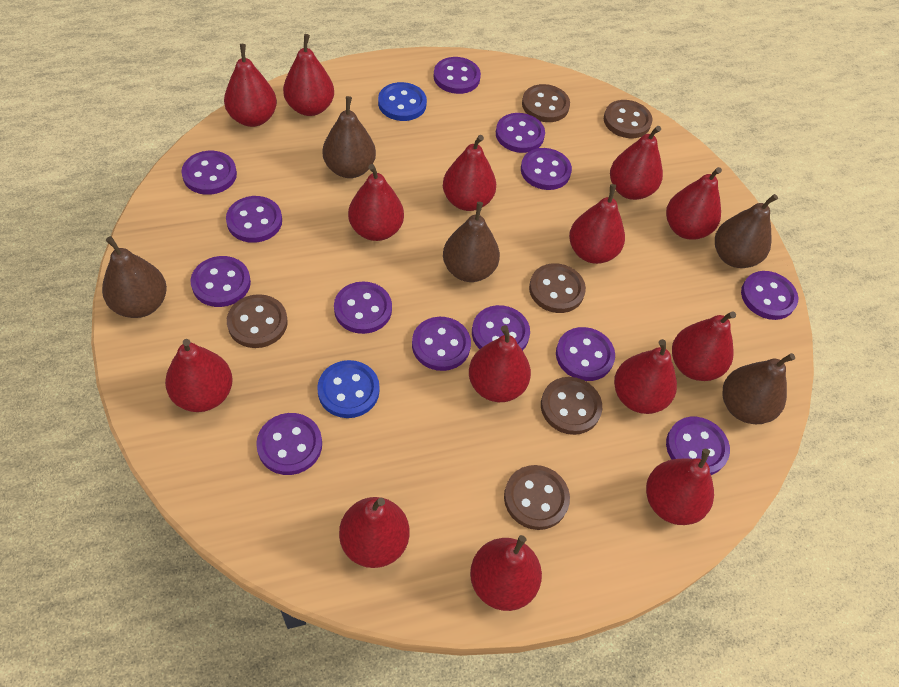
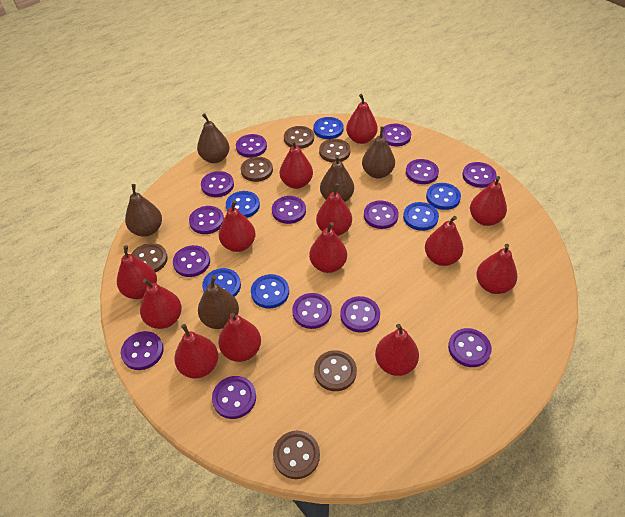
blue button: [317,360,380,418] [378,82,427,121] = 2 -> [202,268,241,297] [226,191,260,218] [251,274,289,308] [313,117,344,139] [403,202,439,231] [426,183,461,210] = 6
purple button: [181,151,237,195] [190,256,251,307] [226,196,282,243] [256,413,322,475] [334,281,392,334] [412,317,471,371] [434,57,481,94] [472,305,530,350] [496,113,545,153] [521,148,572,190] [556,327,615,381] [666,417,730,475] [741,271,798,320] = 13 -> [121,331,164,370] [173,245,210,277] [189,206,224,234] [201,171,234,197] [212,376,256,419] [236,134,267,158] [272,196,306,224] [292,293,332,329] [340,296,380,333] [364,200,399,229] [382,124,411,146] [406,159,439,184] [448,328,492,367] [462,162,496,188] = 14
red pear: [165,339,233,412] [224,44,277,127] [283,34,334,116] [339,497,409,568] [348,164,404,241] [443,135,496,211] [469,325,531,402] [470,535,542,611] [569,184,625,264] [610,126,663,200] [614,339,677,414] [646,449,714,525] [666,167,722,240] [672,311,736,381] = 14 -> [117,245,157,299] [140,278,182,329] [174,324,218,379] [219,200,256,252] [219,313,261,362] [280,140,313,189] [309,222,347,273] [316,183,352,236] [346,94,378,144] [375,324,419,376] [425,216,463,266] [470,176,507,226] [476,244,517,294] = 13

